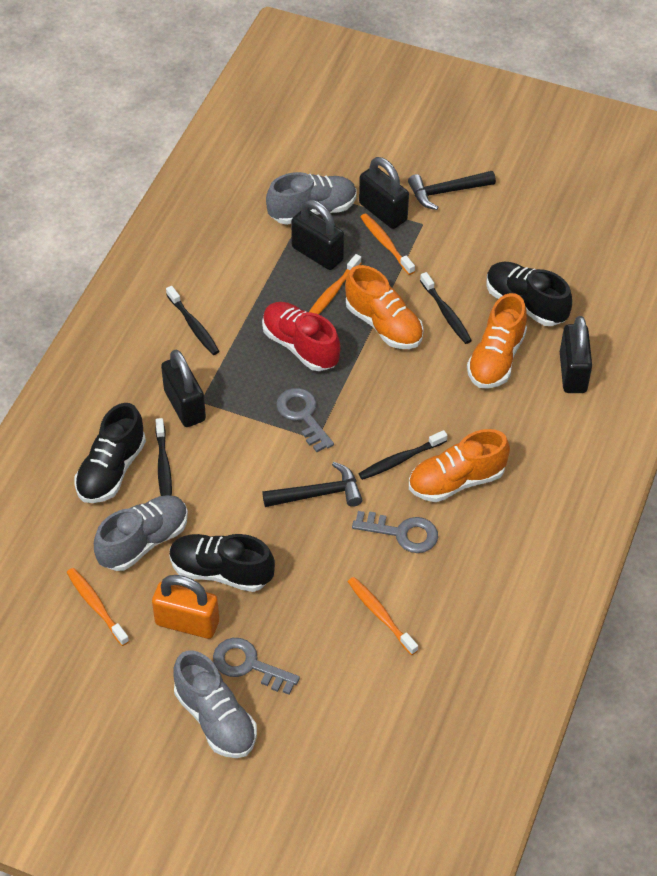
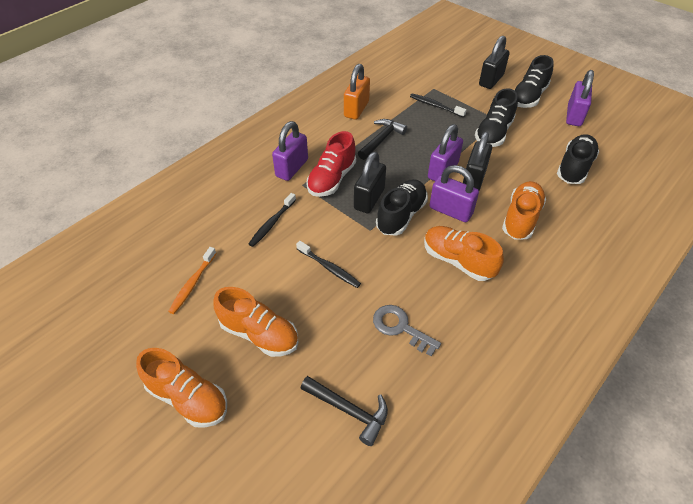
black padlock: [161,350,206,427] [291,200,344,270] [359,157,409,229] [560,316,592,393] = 4 -> [354,152,386,213] [463,132,492,190] [479,36,510,89] = 3
black shoe: [75,403,146,503] [169,534,275,592] [486,262,572,326] = 3 -> [376,179,428,235] [475,88,518,147] [514,55,554,108] [557,134,599,184] = 4
black toothbrush: [155,418,172,496] [166,286,219,355] [358,430,448,480] [420,272,472,344] = 4 -> [248,193,296,247] [296,241,361,288] [410,94,466,117] = 3
grey key: [213,638,300,695] [276,388,334,452] [352,511,438,553] = 3 -> [373,305,441,356] = 1
grey shoe: [94,495,188,571] [173,651,257,758] [266,172,357,225] = 3 -> none = 0
orange shoe: [345,265,424,349] [409,429,510,502] [467,293,527,389] = 3 -> [136,348,227,428] [213,287,298,357] [424,226,504,281] [502,181,546,240] = 4
orange toothbrush: [67,568,129,646] [309,254,361,315] [348,577,418,655] [361,214,415,275] = 4 -> [168,247,216,314] = 1
purple padlock: none = 0 -> [272,121,308,181] [428,124,463,181] [429,165,479,222] [566,70,594,126] = 4

